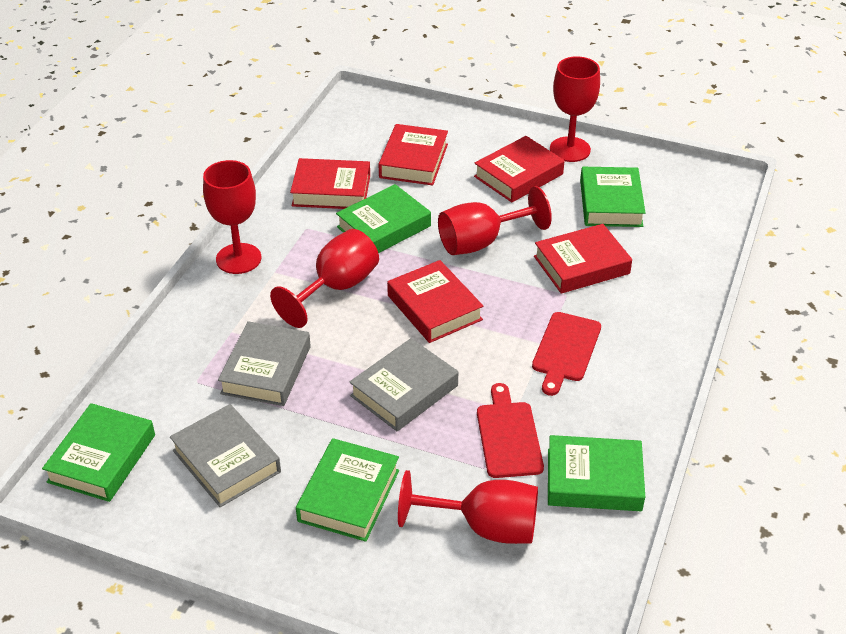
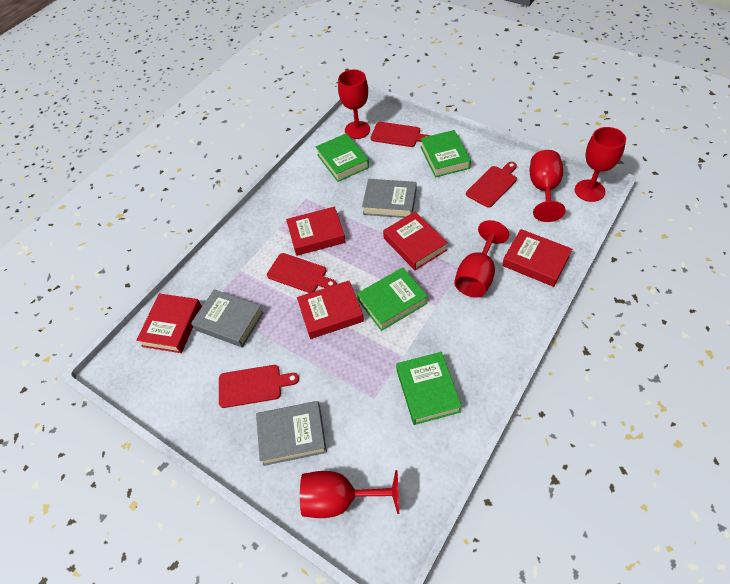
green book: [42,403,155,502] [296,438,399,542] [336,184,431,253] [548,435,645,511] [580,167,646,227] = 5 -> [316,133,369,182] [357,267,428,331] [396,352,462,425] [420,130,471,177] = 4
red cutting board: [477,383,544,478] [532,312,601,396] = 2 -> [219,365,299,408] [267,253,337,293] [371,122,430,147] [466,162,517,208] = 4

